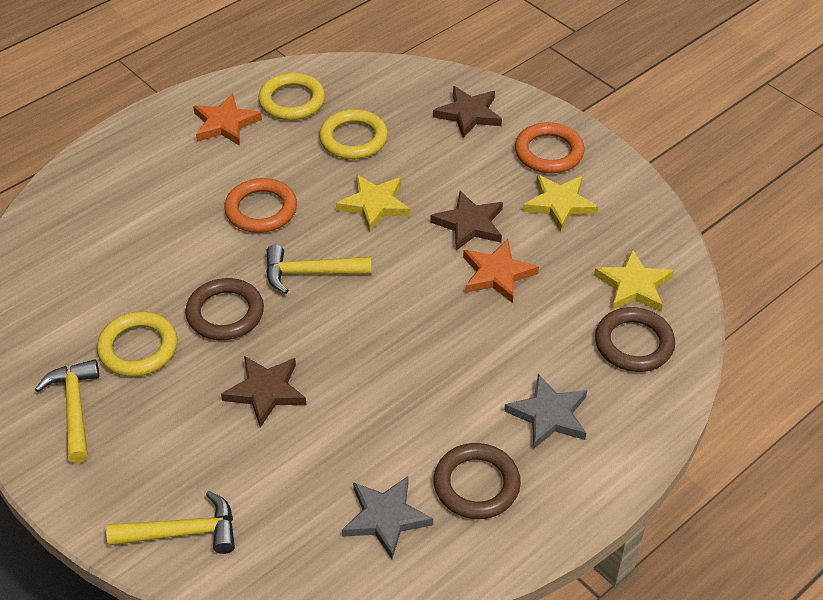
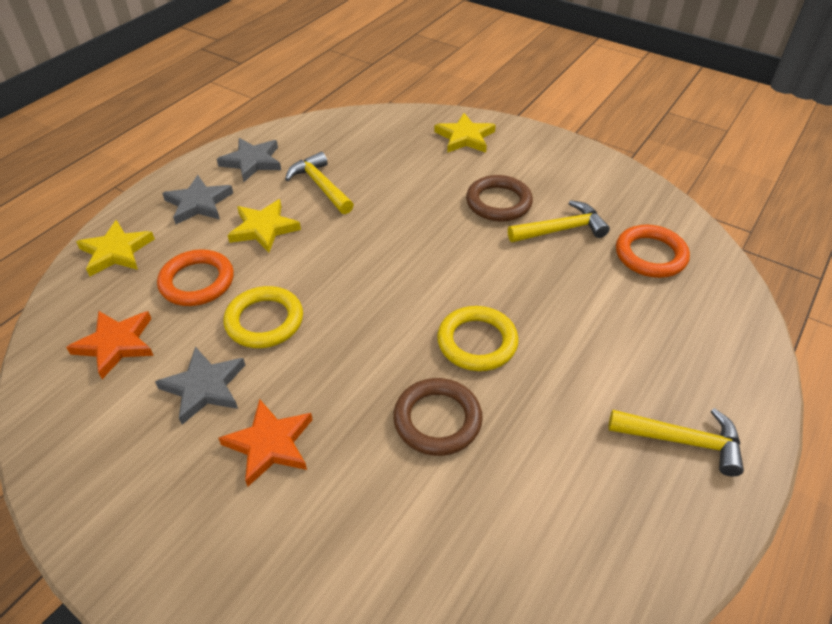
brown ring: [185,278,264,340] [433,443,521,519] [595,307,675,372] = 3 -> [393,378,483,456] [466,175,533,222] = 2
brown star: [221,356,306,428] [430,191,503,251] [433,86,502,138] = 3 -> none = 0
grey star: [342,476,433,559] [504,374,587,449] = 2 -> [155,347,245,425] [162,175,233,224] [217,138,281,182] = 3
yellow ring: [97,312,178,377] [258,73,325,120] [319,109,388,159] = 3 -> [224,286,303,348] [437,306,519,371] = 2

